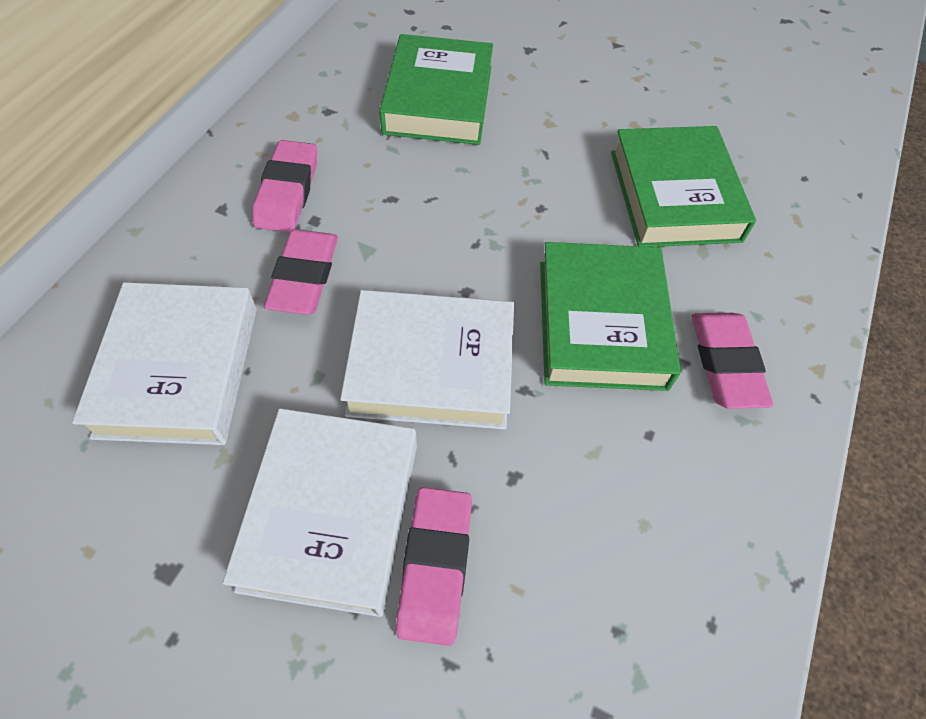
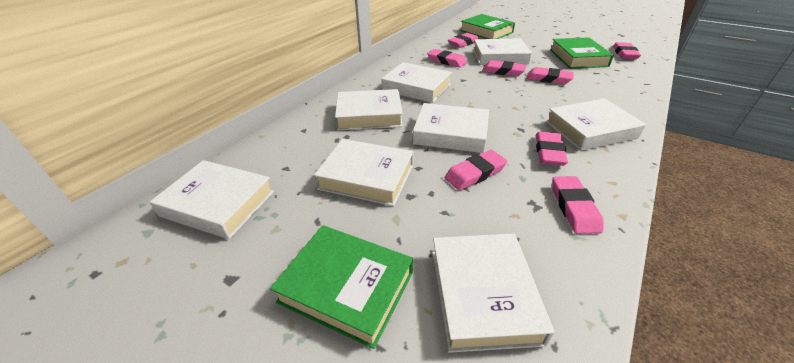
pink eraser: [253,140,317,232] [264,229,338,315] [396,487,472,646] [692,313,773,409] = 4 -> [427,49,467,68] [445,150,507,190] [448,33,479,48] [482,60,527,77] [526,67,574,85] [536,132,568,166] [552,176,603,234] [613,42,641,59] = 8
white book: [72,282,257,445] [223,408,417,617] [340,290,514,430] = 3 -> [150,160,274,239] [314,139,413,206] [335,89,403,130] [381,62,452,103] [413,103,489,153] [432,234,554,353] [473,38,532,65] [546,98,646,151] = 8

